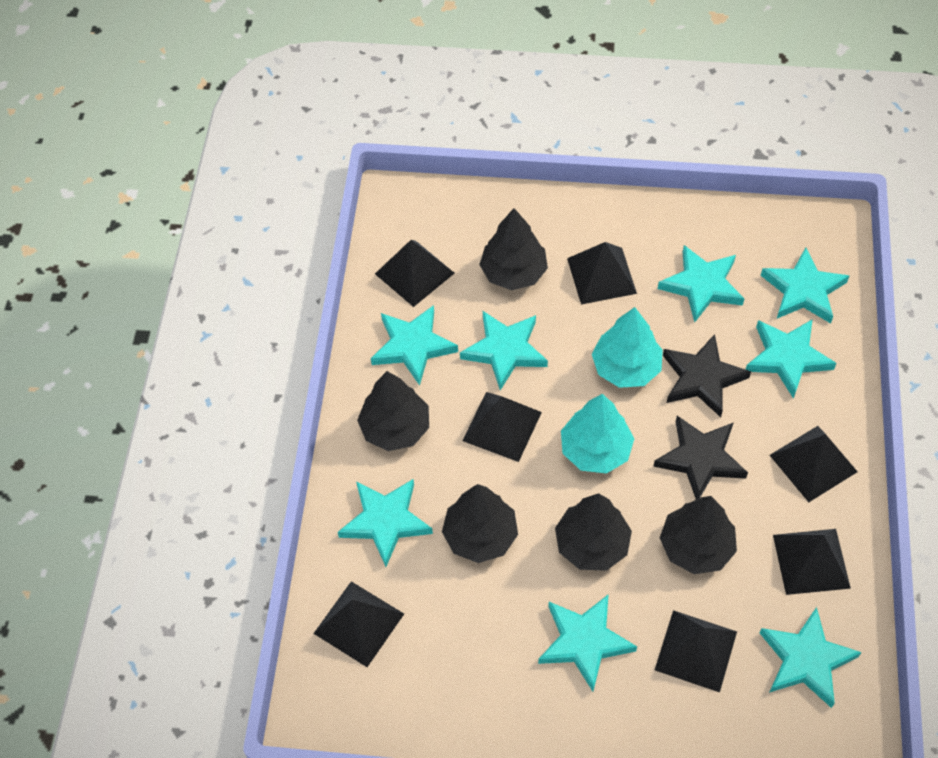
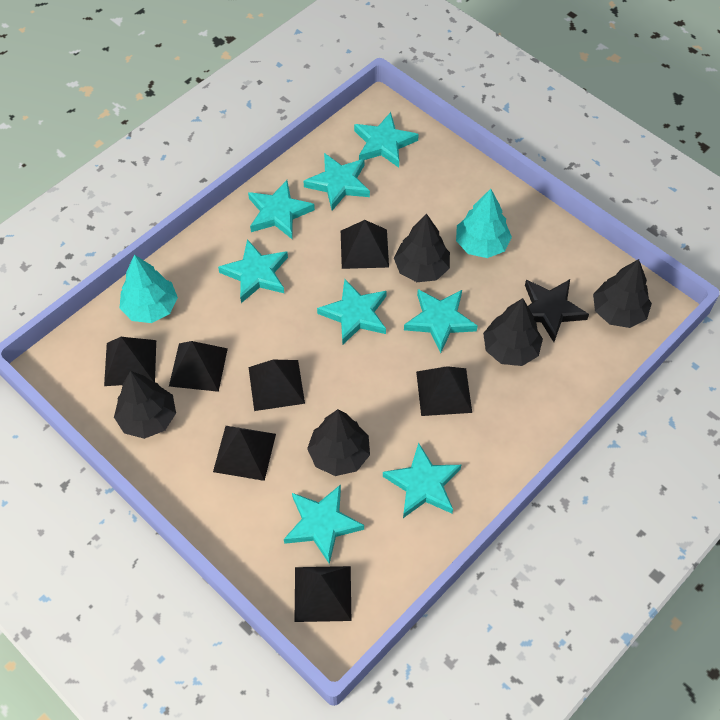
black star: [653,416,748,499] [663,334,751,417] = 2 -> [525,279,589,342] = 1

